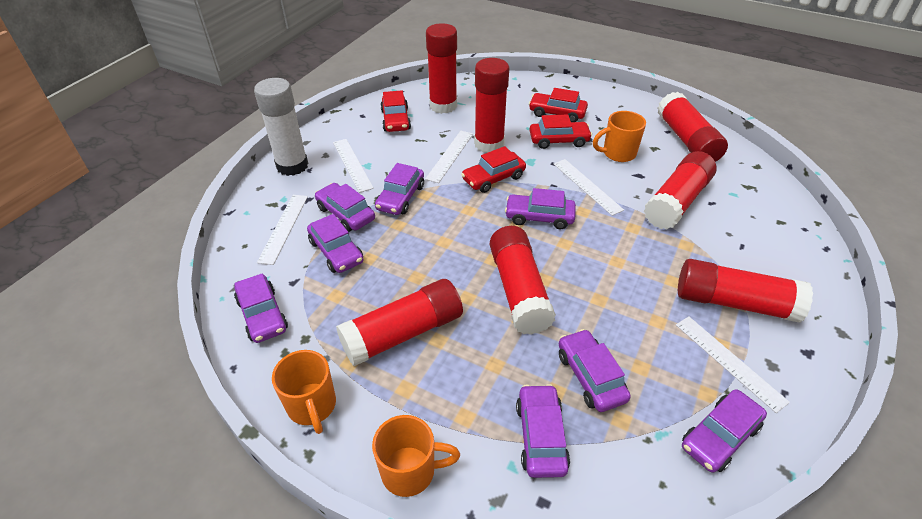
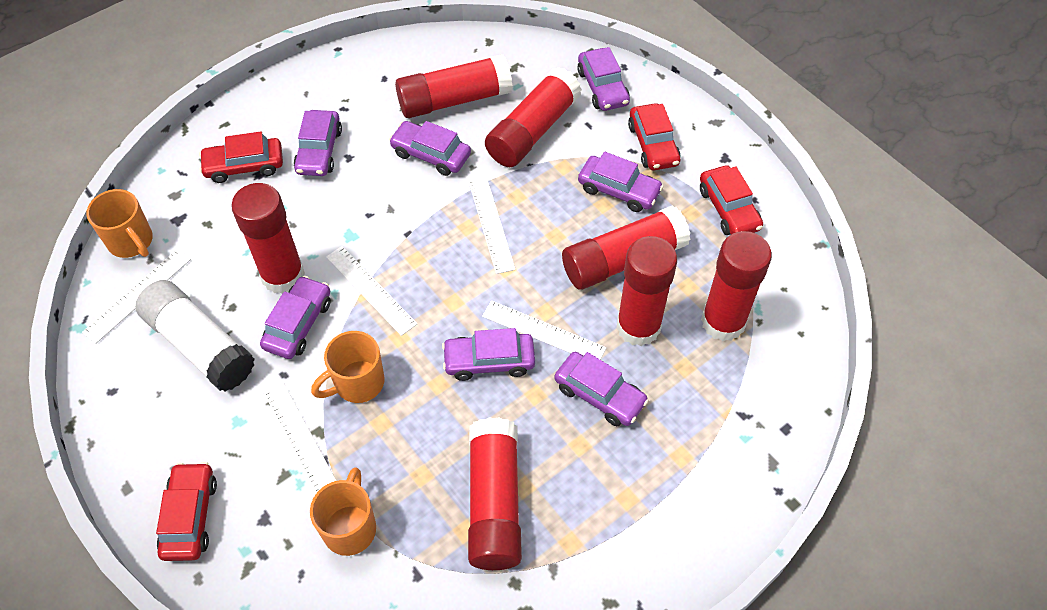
purple car: [234,273,288,343] [307,214,363,273] [315,183,375,232] [375,163,424,215] [505,188,576,229] [516,384,570,478] [559,329,631,412] [682,389,767,473] = 8 -> [260,276,331,359] [294,110,342,176] [389,121,471,176] [442,328,535,381] [554,352,649,426] [577,47,630,111] [578,151,663,212] = 7

